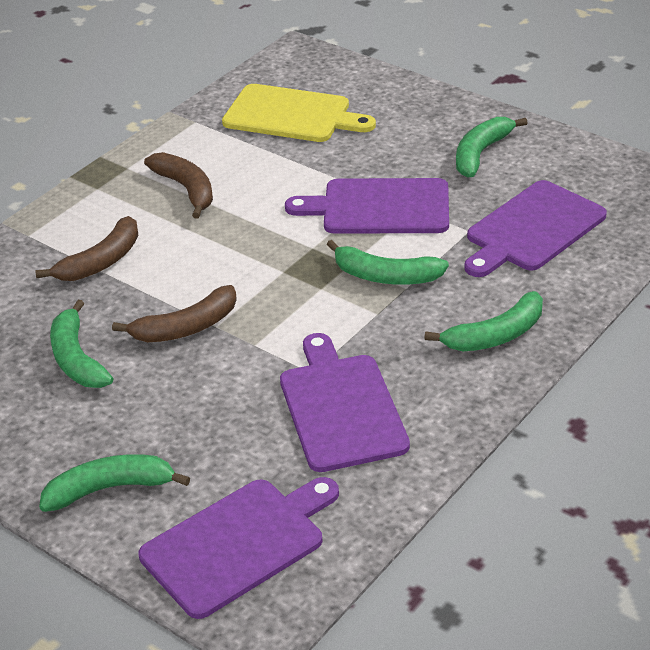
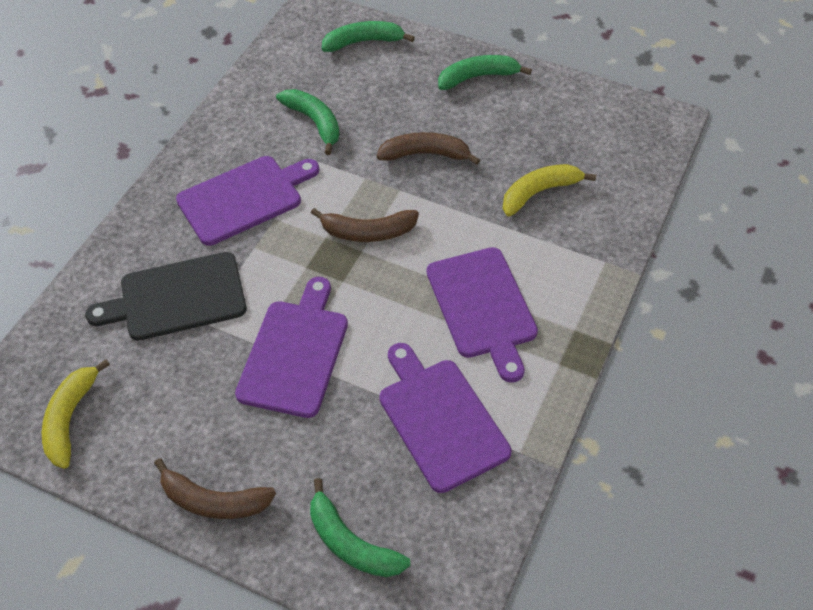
black cutting board: none = 0 -> [85,252,247,341] = 1
green banana: [39,454,190,512] [50,300,113,388] [327,240,449,285] [424,291,543,351] [456,117,528,177] = 5 -> [276,89,340,155] [310,478,410,577] [322,21,415,52] [438,55,532,90] = 4
yellow banana: none = 0 -> [42,359,110,469] [503,164,596,216] = 2
yellow cutting board: [222,84,376,142] = 1 -> none = 0

